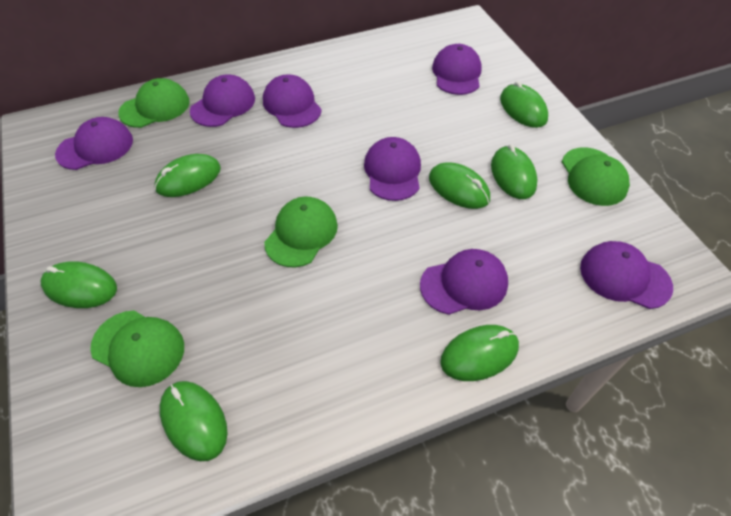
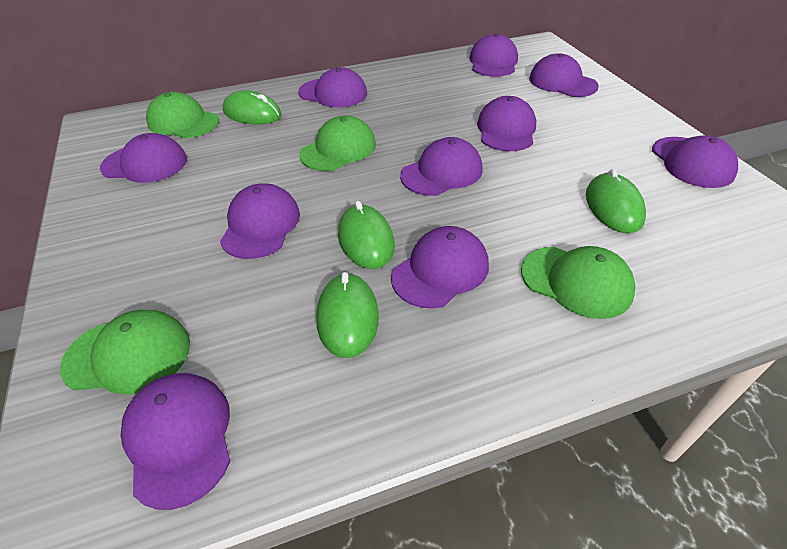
green mouse: [41,261,117,308] [154,154,221,197] [160,381,228,461] [429,163,490,209] [440,325,519,381] [491,144,537,199] [500,81,548,128] = 7 -> [223,90,281,124] [316,272,379,358] [338,201,395,269] [586,169,646,233] = 4
purple cap: [55,117,133,170] [190,75,255,127] [263,74,322,128] [364,137,421,201] [420,249,508,315] [432,44,482,95] [580,241,673,309] = 7 -> [100,133,187,183] [120,373,230,510] [220,183,300,259] [298,67,367,108] [391,226,489,309] [400,137,483,196] [469,34,518,77] [477,96,536,151] [529,53,599,97] [652,135,738,188] = 10

